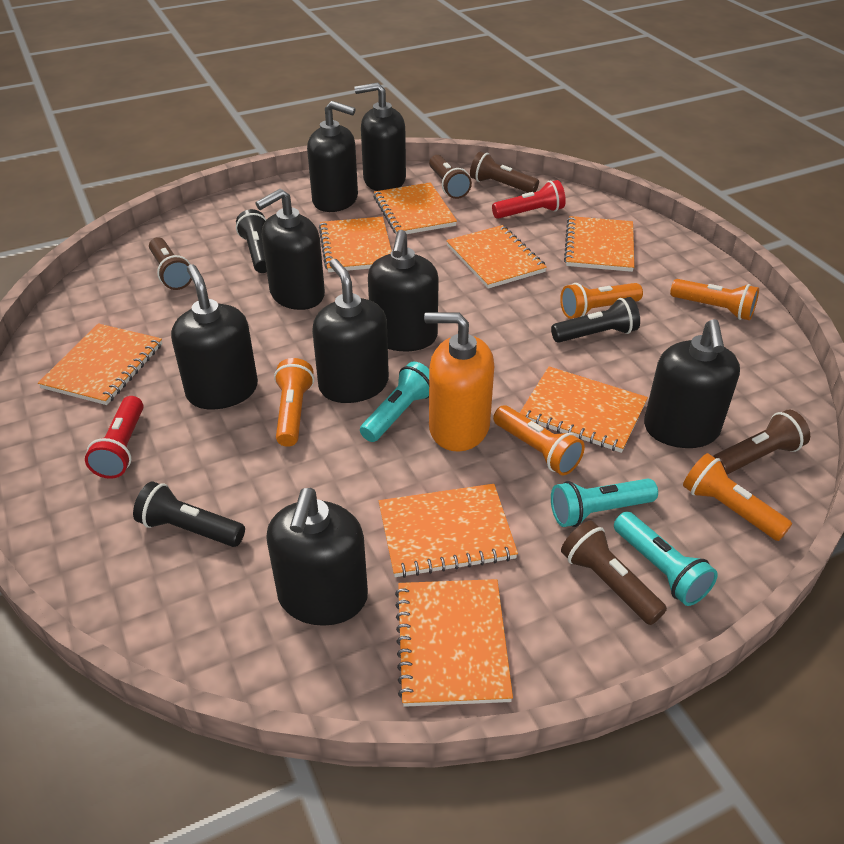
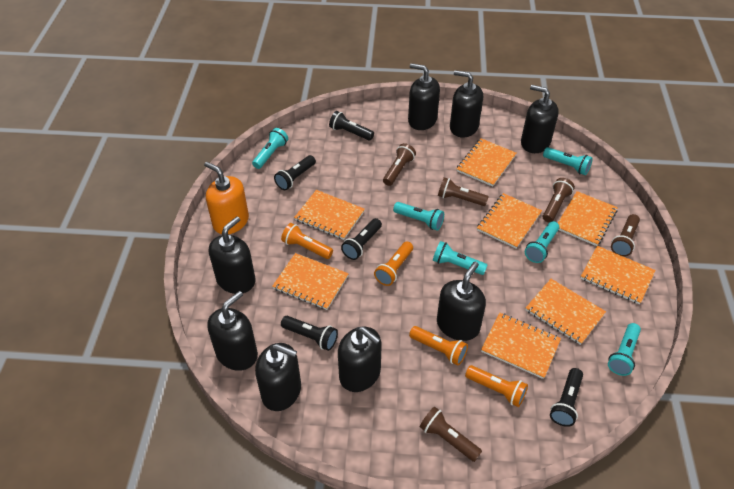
black flashlight: [133,481,245,547] [236,209,267,273] [551,297,640,343] = 3 -> [274,155,316,190] [281,316,338,351] [329,111,374,141] [341,218,382,260] [550,368,583,427] = 5
orange flashlight: [274,358,314,447] [493,405,585,475] [560,283,643,319] [670,279,759,320] [683,453,792,541] = 5 -> [281,223,333,259] [374,242,413,286] [409,326,468,365] [465,365,528,407] = 4
red flashlight: [85,396,144,479] [492,180,566,219] = 2 -> none = 0
turquoise flashlight: [360,362,429,442] [551,479,658,527] [614,512,718,606] = 3 -> [252,128,288,169] [393,202,444,231] [433,241,487,275] [525,221,559,263] [543,147,593,175] [608,323,641,376] = 6

